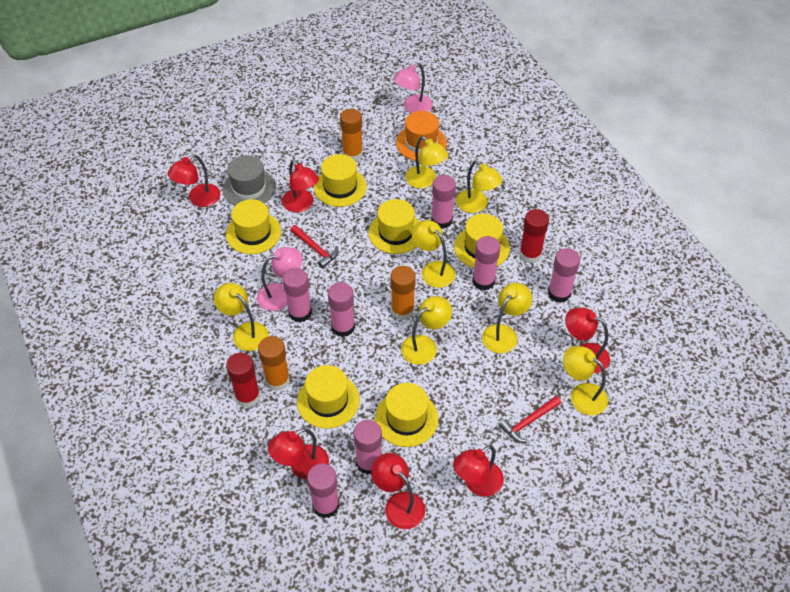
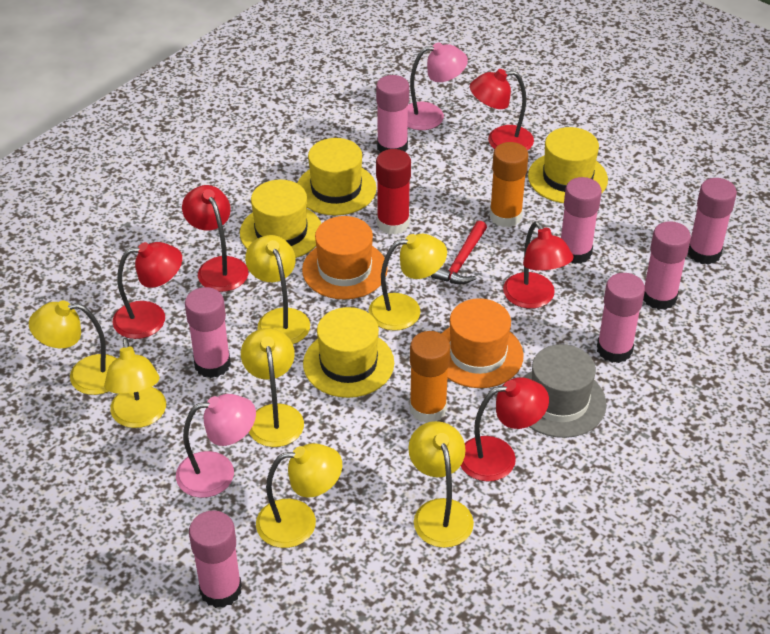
orange glue stick: [258,336,290,391] [340,109,363,161] [390,266,416,321] = 3 -> [409,331,450,423] [490,142,528,227] = 2
orange hat: [396,111,447,161] = 1 -> [302,216,388,300] [441,298,523,388] = 2
red glue stick: [226,353,260,408] [519,209,549,263] = 2 -> [376,149,411,235] = 1
red hammer: [290,225,339,268] [499,396,561,443] = 2 -> [431,221,487,284] = 1
red lamp: [167,154,220,207] [268,428,329,480] [282,160,319,212] [371,453,425,529] [453,445,504,497] [565,308,610,373] = 6 -> [113,242,182,339] [182,185,248,292] [461,377,549,482] [470,69,534,151] [503,221,573,309] = 5
yellow hat: [226,199,281,254] [297,365,360,429] [314,154,367,207] [368,199,419,254] [375,383,438,447] [454,214,510,268] = 6 -> [240,180,322,258] [297,138,376,216] [303,307,394,398] [528,127,608,203] = 4

